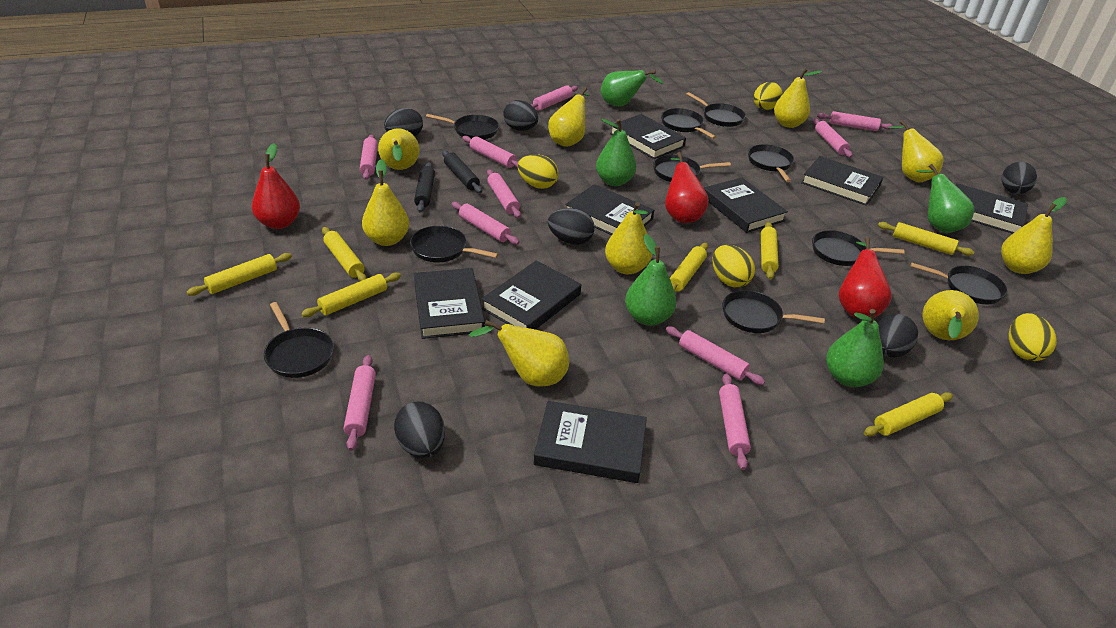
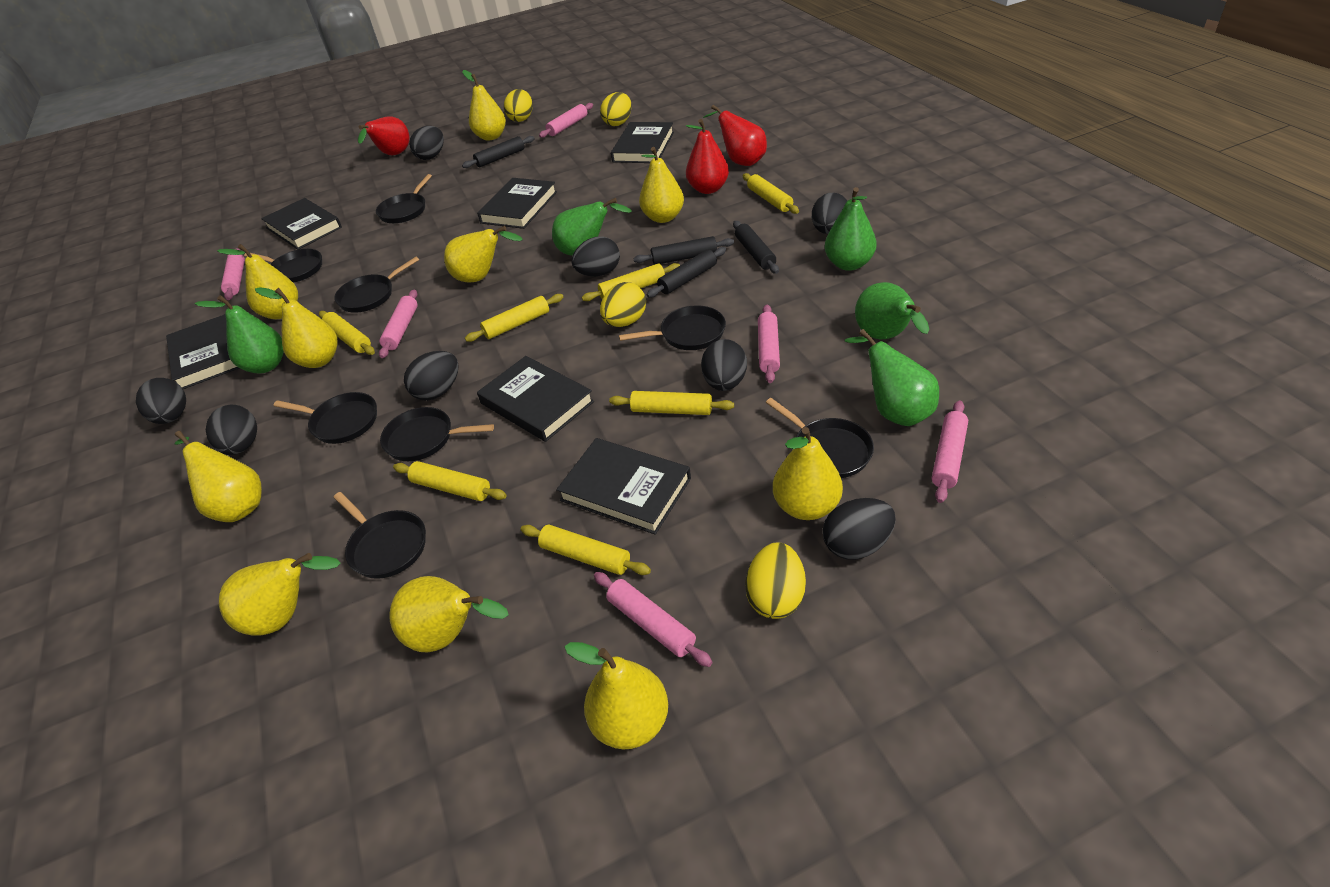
black book: [414,268,485,339] [482,260,581,330] [534,401,647,483] [565,184,654,235] [610,114,686,159] [704,177,788,233] [801,156,883,206] [956,183,1028,234] = 8 -> [166,314,239,389] [261,198,342,250] [477,178,557,229] [477,356,594,442] [556,438,691,535] [611,122,674,163] = 6
black egg: [384,108,423,136] [394,401,445,458] [503,100,538,131] [548,208,595,245] [878,314,918,358] [1002,162,1037,194] = 6 -> [136,378,186,424] [206,405,257,455] [404,351,459,401] [409,126,444,160] [572,236,620,276] [701,339,747,391] [812,193,847,234] [823,498,896,560] = 8
black pan: [264,302,334,378] [410,226,498,262] [426,114,499,140] [653,155,731,182] [661,108,716,139] [686,92,746,127] [722,290,825,333] [748,144,794,182] [812,230,904,266] [911,263,1007,304] = 10 -> [244,249,322,283] [274,392,377,444] [333,492,426,579] [334,257,419,313] [376,174,432,223] [380,407,494,461] [619,305,726,350] [766,398,874,478] = 8
black rolling pin: [414,162,435,213] [442,150,482,193] = 2 -> [462,136,535,168] [633,236,734,265] [646,247,726,298] [733,221,779,274] = 4
pink rolling pin: [344,355,376,451] [360,134,378,180] [452,202,519,245] [462,136,518,168] [487,170,521,218] [530,85,578,111] [666,327,765,385] [719,373,751,470] [813,119,853,158] [817,111,894,131] = 10 -> [221,248,245,300] [379,290,418,358] [539,103,593,138] [594,572,712,667] [758,305,780,383] [932,400,968,503] = 6
yellow pear: [362,159,409,246] [378,129,420,170] [469,320,569,387] [548,87,590,147] [605,202,652,274] [774,68,822,128] [888,120,943,183] [922,290,979,340] [1001,197,1067,274] = 9 -> [174,431,262,522] [217,244,298,319] [219,553,340,636] [255,287,338,368] [389,576,508,652] [444,226,523,282] [462,70,506,141] [565,642,668,749] [639,147,684,223] [773,427,843,520] = 10

